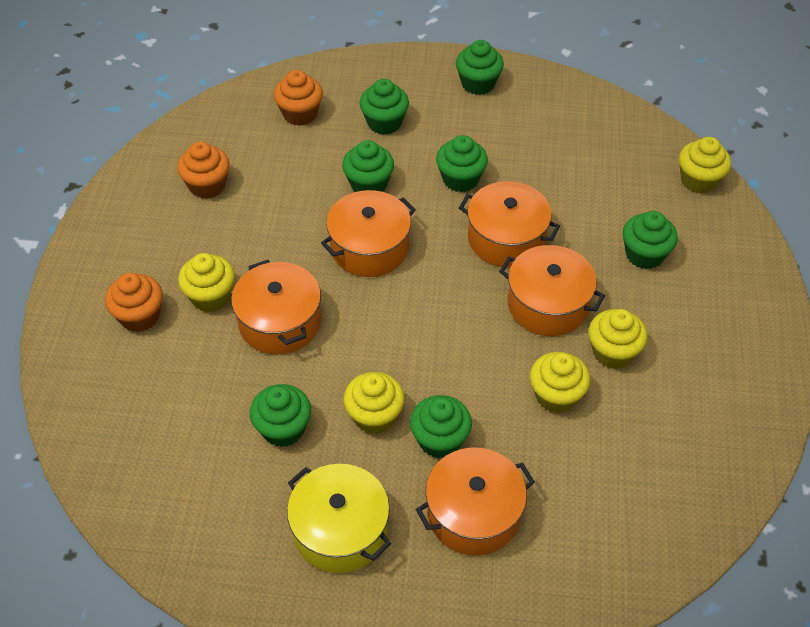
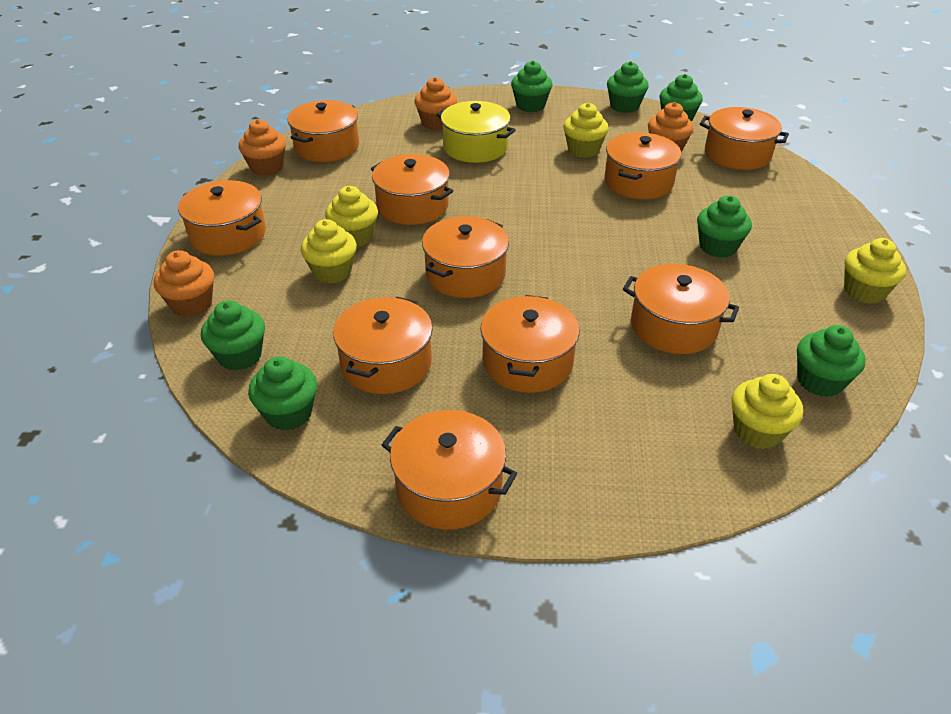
orange cupcake: [105,273,163,332] [177,142,230,199] [274,70,323,126] = 3 -> [154,250,214,317] [239,119,286,176] [414,77,457,130] [648,102,693,152] = 4
orange pot: [231,260,321,354] [321,190,416,277] [416,448,535,556] [459,181,560,267] [499,245,605,336] = 5 -> [178,180,266,256] [288,100,359,162] [333,297,433,394] [371,154,453,225] [382,410,518,530] [422,216,509,298] [480,295,579,393] [604,132,681,199] [623,264,739,354] [700,107,789,170] = 10

